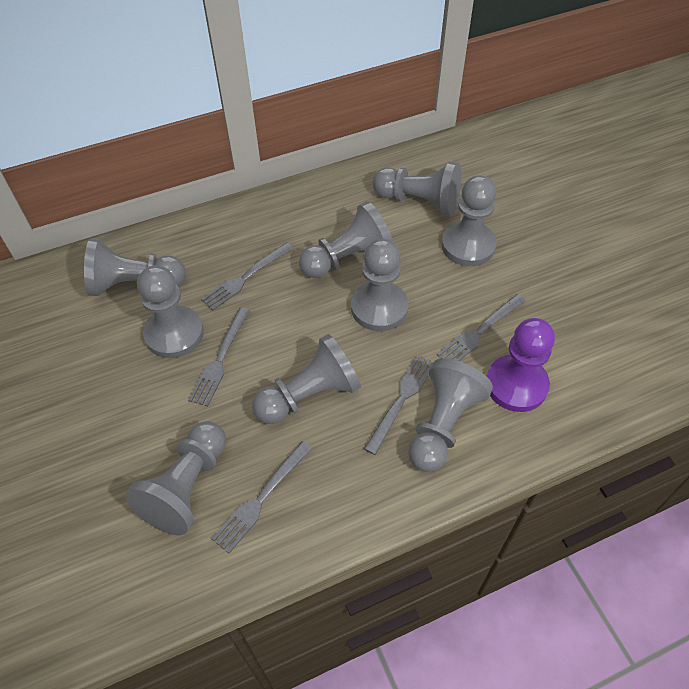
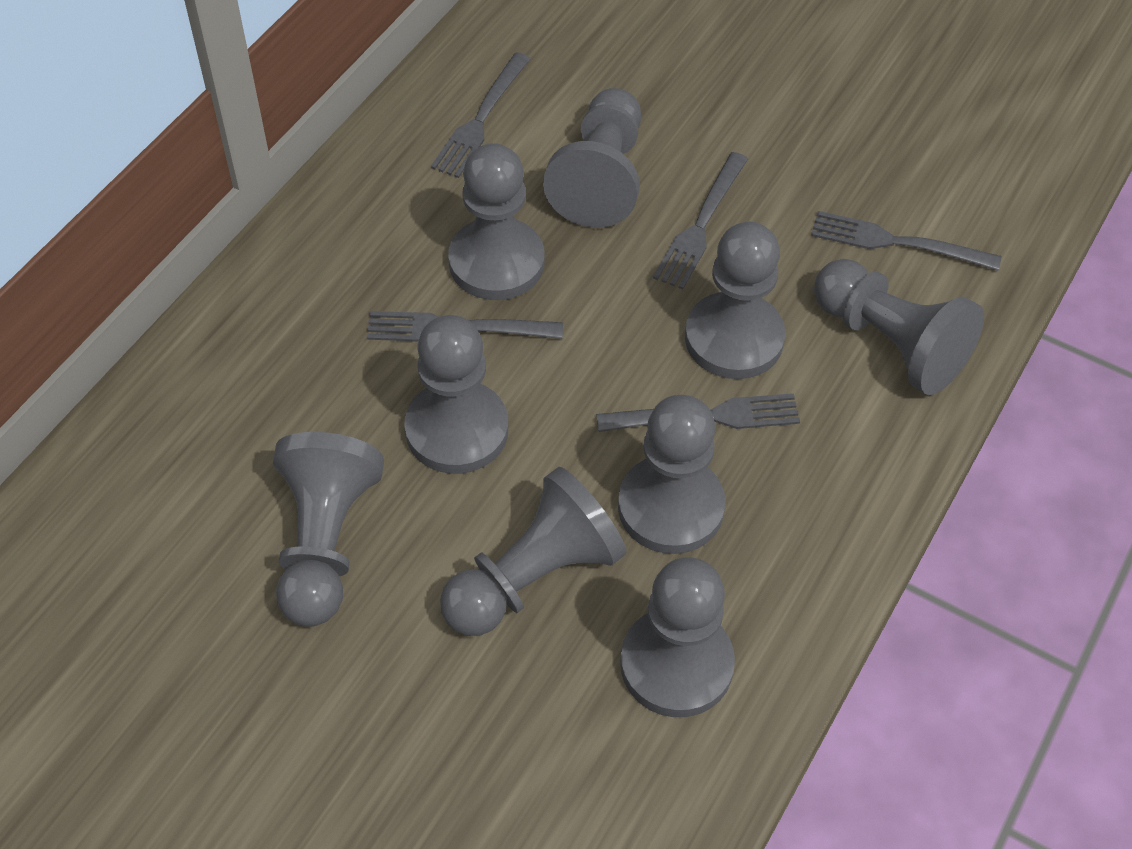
purple pawn: [487,318,555,412] = 1 -> none = 0

